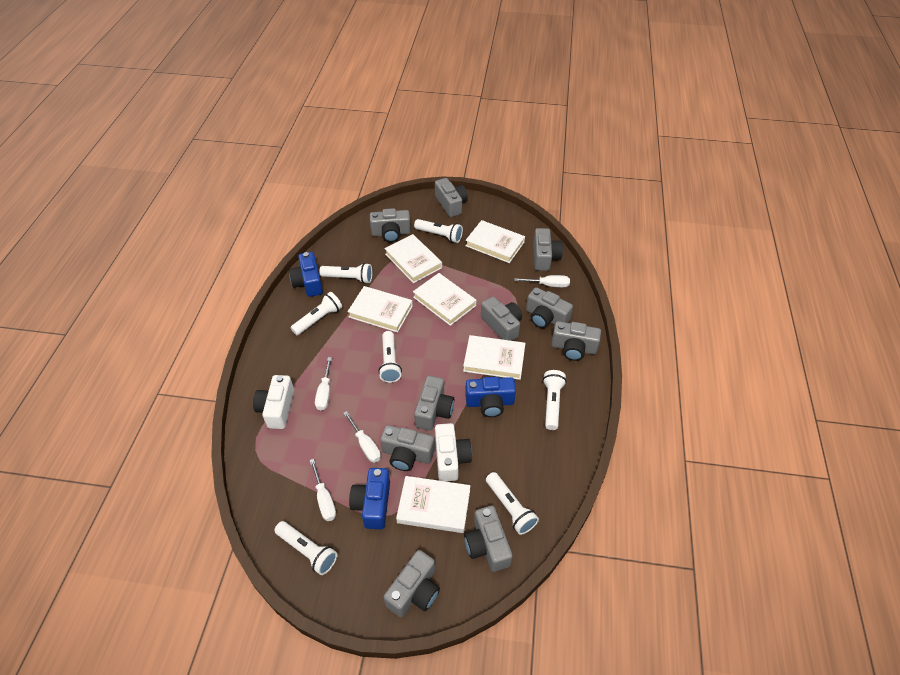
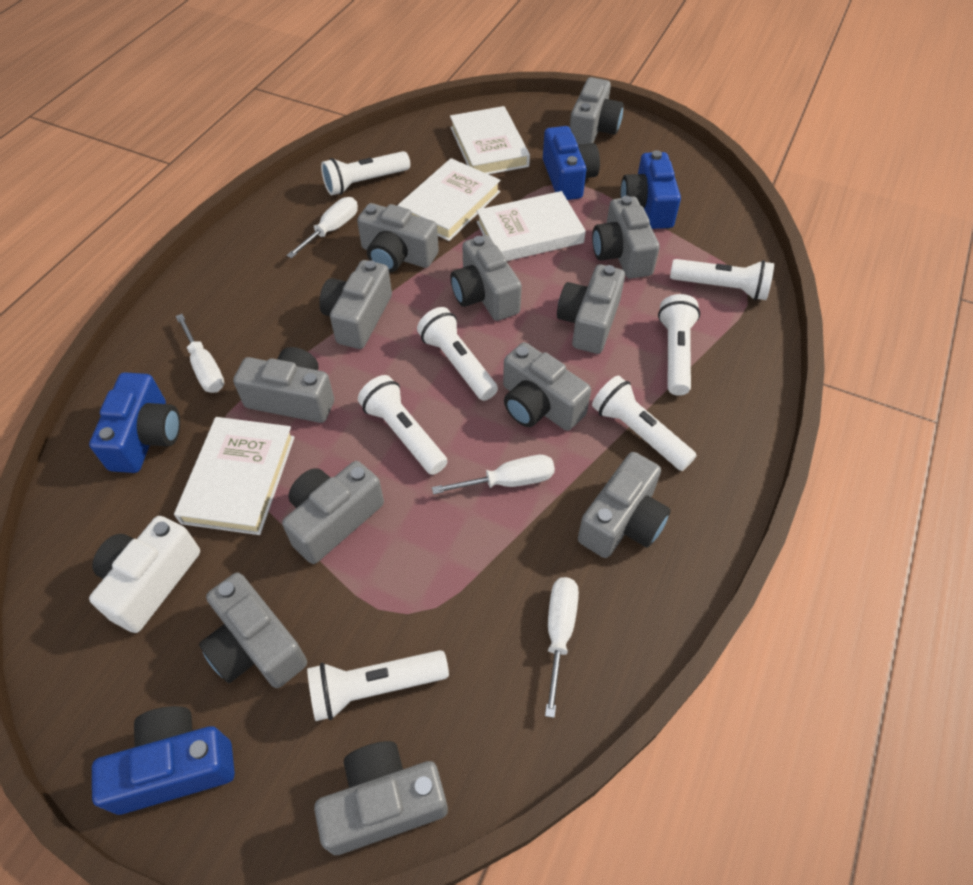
blue camera: [289,252,323,297] [349,468,390,529] [465,377,516,417] = 3 -> [89,372,180,473] [92,706,235,815] [543,126,600,200] [621,150,681,229] = 4
grey camera: [370,208,411,242] [380,425,435,471] [384,550,440,617] [414,376,454,431] [435,178,468,217] [464,506,513,572] [481,296,522,341] [526,287,573,328] [533,228,563,271] [551,321,601,361] = 10 -> [199,573,307,688] [233,347,334,423] [282,461,384,564] [314,741,448,855] [319,260,392,349] [357,203,439,272] [450,235,522,321] [503,342,591,431] [557,264,625,354] [570,77,624,145] [578,452,671,558] [592,196,660,279] = 12
white book: [348,286,413,333] [385,234,442,283] [396,476,470,533] [413,273,477,326] [463,335,525,380] [466,220,525,263] = 6 -> [174,417,295,535] [398,158,501,241] [450,106,530,174] [476,191,586,261] = 4
white camera: [253,375,294,429] [435,423,472,481] = 2 -> [89,516,200,633] = 1

